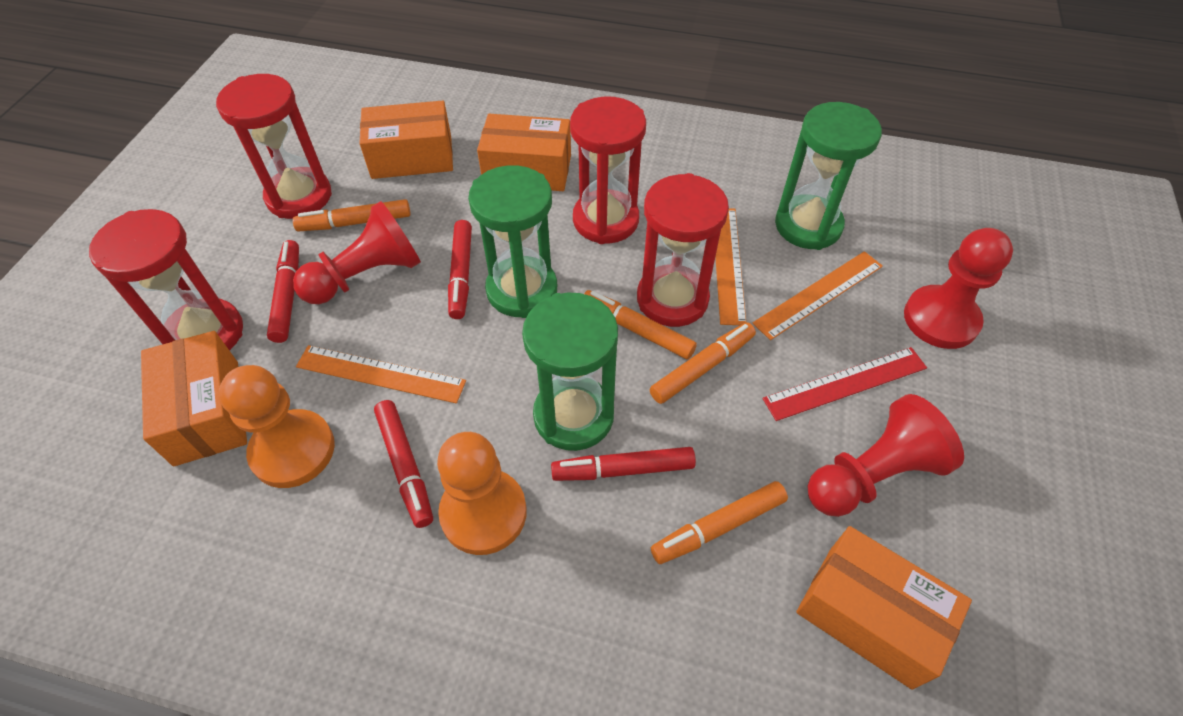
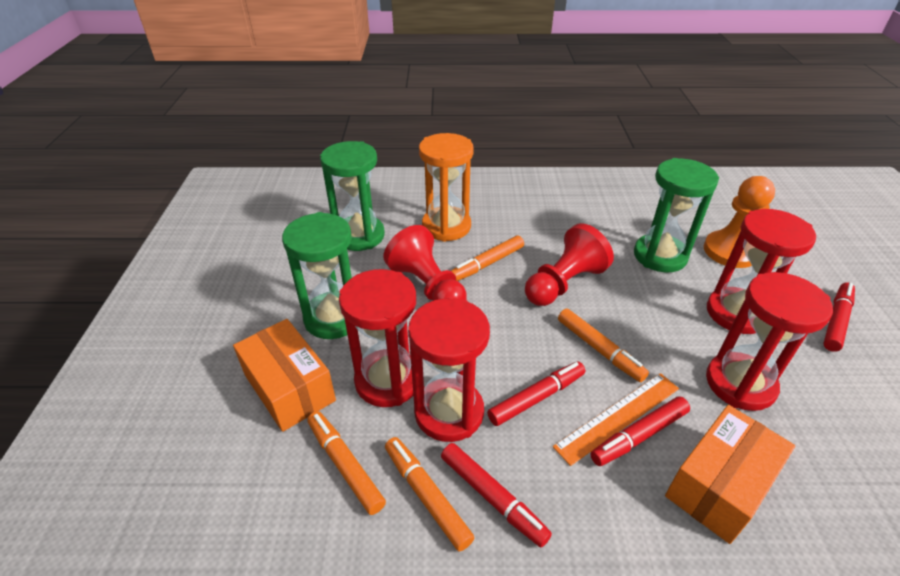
orange box: [141,331,247,466] [359,101,453,179] [477,114,571,191] [796,526,972,690] = 4 -> [233,319,336,432] [665,405,795,544] = 2
orange hourglass: none = 0 -> [419,133,474,242] = 1
orange pawn: [219,365,335,488] [437,432,527,555] = 2 -> [704,176,775,268] = 1
orange ruler: [296,345,466,403] [715,208,746,325] [752,251,883,340] = 3 -> [553,373,679,466] = 1
red pawn: [293,201,421,304] [807,394,964,517] [904,228,1013,349] = 3 -> [384,225,467,301] [525,223,614,306] = 2
red ruler: [763,347,927,421] = 1 -> none = 0

